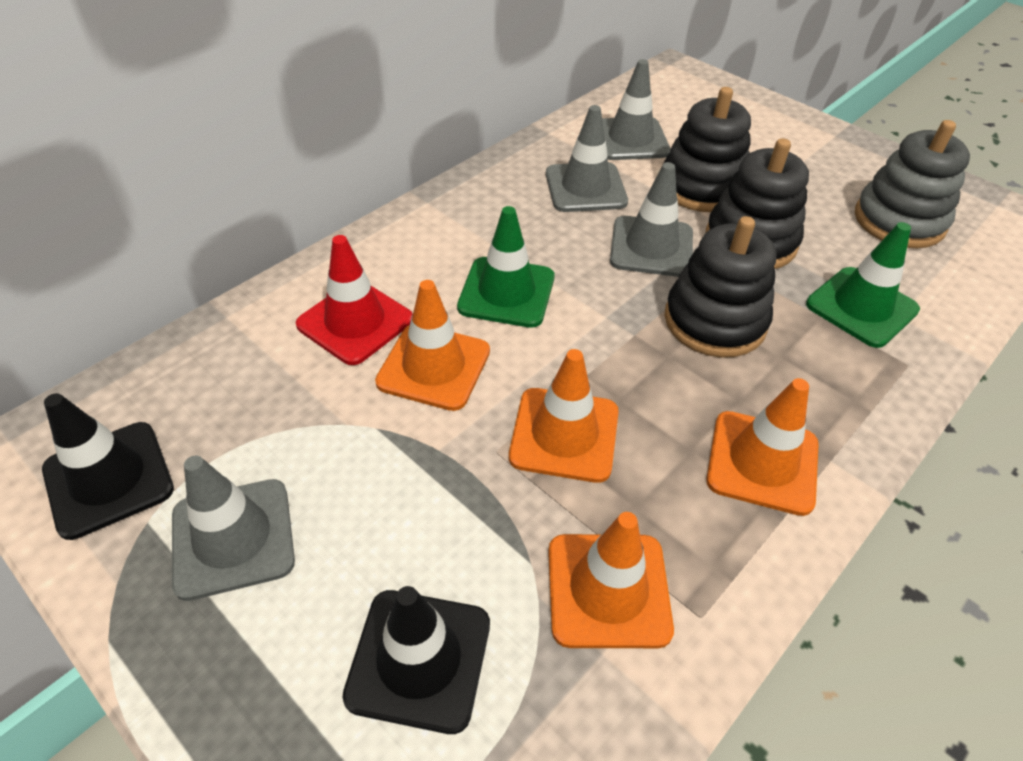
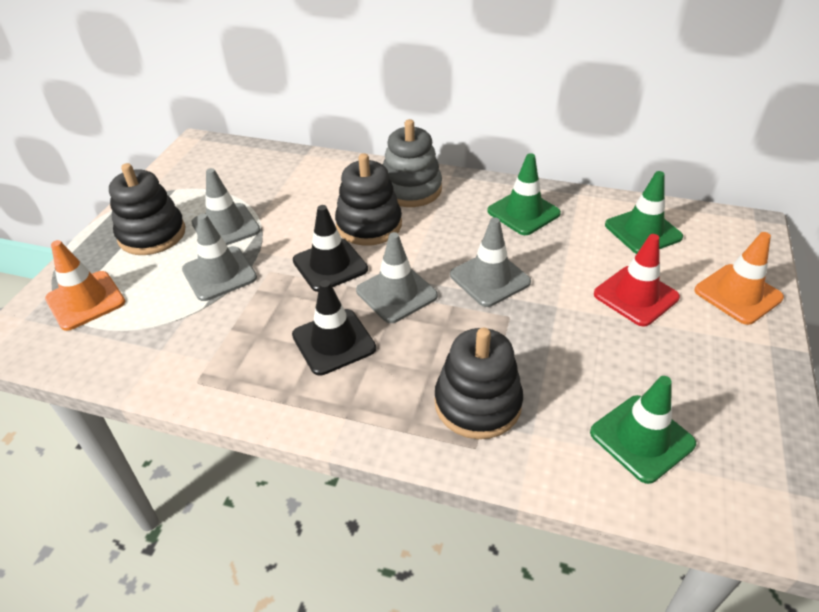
green traffic cone: [457,206,554,328] [806,222,920,348] = 2 -> [487,153,561,235] [590,376,696,484] [605,171,683,254] = 3
orange traffic cone: [375,280,490,411] [509,349,619,483] [548,512,674,648] [706,378,819,516] = 4 -> [45,240,125,331] [695,232,784,325] = 2

